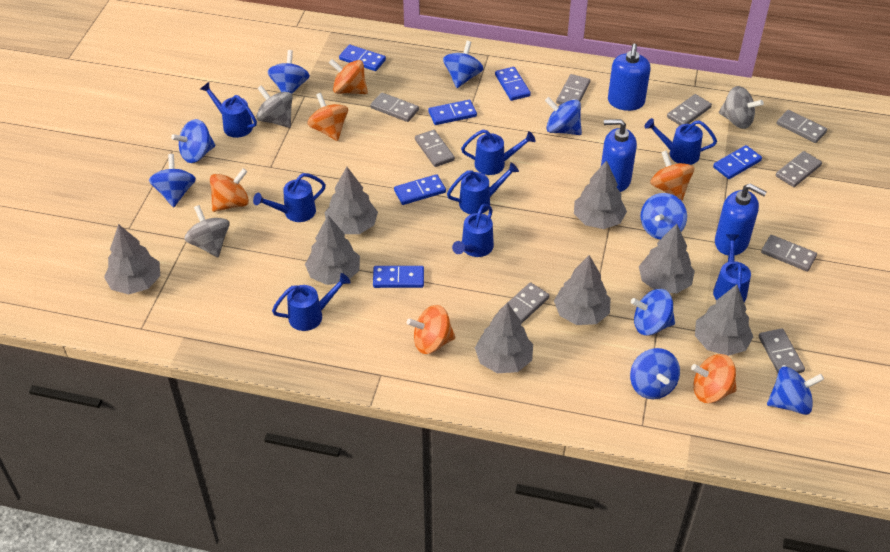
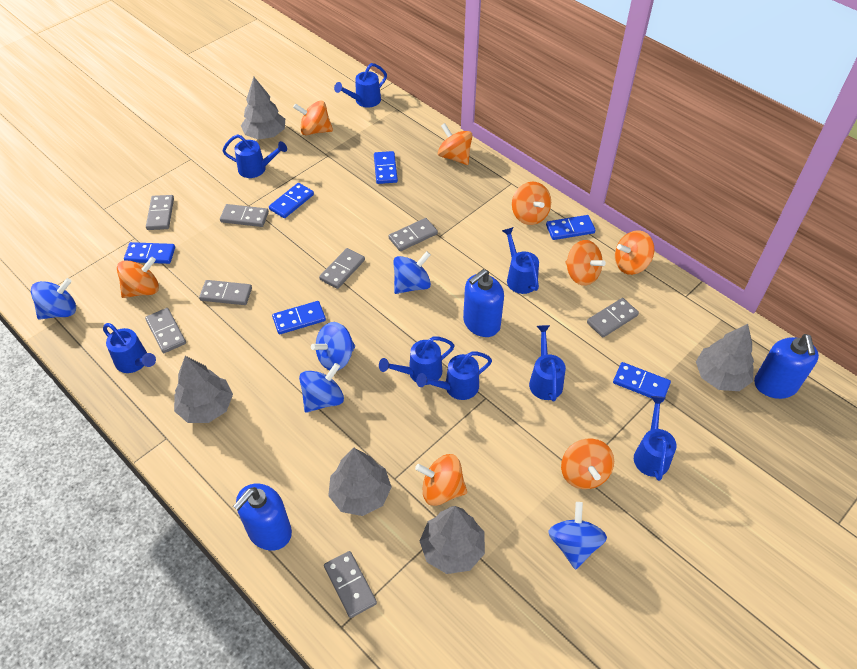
blue spinning top: [149,154,196,207] [171,119,216,163] [267,50,310,94] [443,41,483,88] [545,97,582,135] [630,348,680,399] [631,289,675,335] [641,193,687,240] [767,366,824,415] = 9 -> [31,278,76,320] [299,363,344,413] [311,322,355,371] [393,251,431,294] [548,502,607,570] = 5
grey domino: [370,92,419,122] [415,130,455,167] [498,282,550,324] [556,74,590,105] [667,94,712,125] [759,328,805,373] [761,235,817,272] [776,151,822,187] [777,110,827,143] = 9 -> [145,308,186,353] [146,195,174,230] [199,280,252,305] [220,204,269,227] [319,248,365,289] [324,551,377,618] [389,218,438,251] [587,298,639,337] = 8
grey spinning top: [185,205,229,257] [256,85,293,128] [719,86,763,129] = 3 -> none = 0
grey tree: [104,224,160,294] [305,215,360,285] [325,167,378,234] [475,302,533,373] [554,255,611,325] [574,160,627,229] [639,224,695,293] [695,285,753,356] = 8 -> [174,356,233,423] [241,77,285,140] [328,448,391,516] [420,506,485,574] [696,324,754,391] = 5
orange spinning top: [210,168,249,212] [307,93,348,141] [329,59,368,94] [407,305,456,354] [650,150,694,201] [691,354,737,403] = 6 -> [117,257,159,298] [293,101,333,135] [415,454,467,506] [438,123,473,165] [512,182,551,225] [561,439,614,489] [566,240,606,286] [615,230,654,275] = 8

